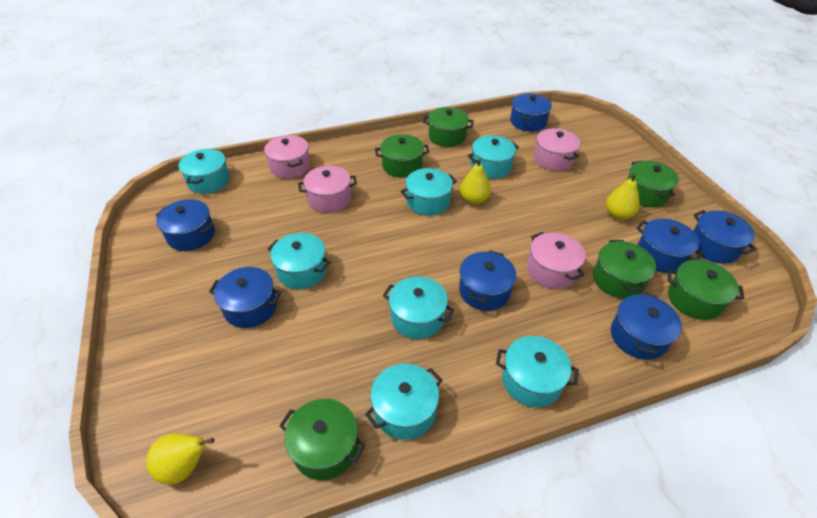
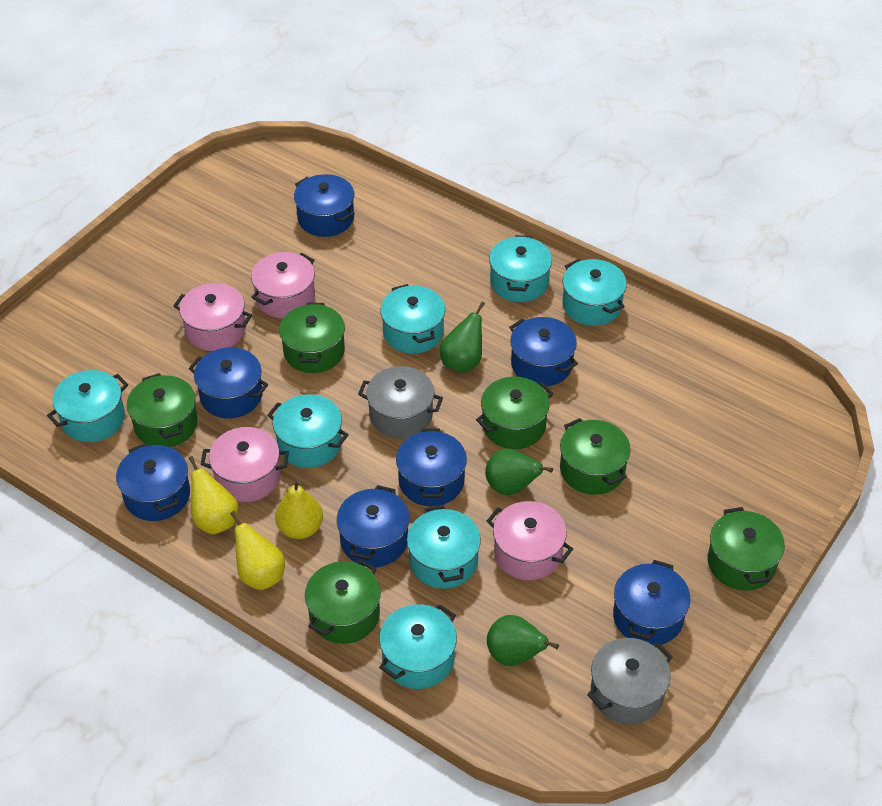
green pear: none = 0 -> [440,302,485,373] [485,449,553,495] [487,615,559,666] = 3
grey pot: none = 0 -> [358,366,443,438] [587,638,673,724] = 2

